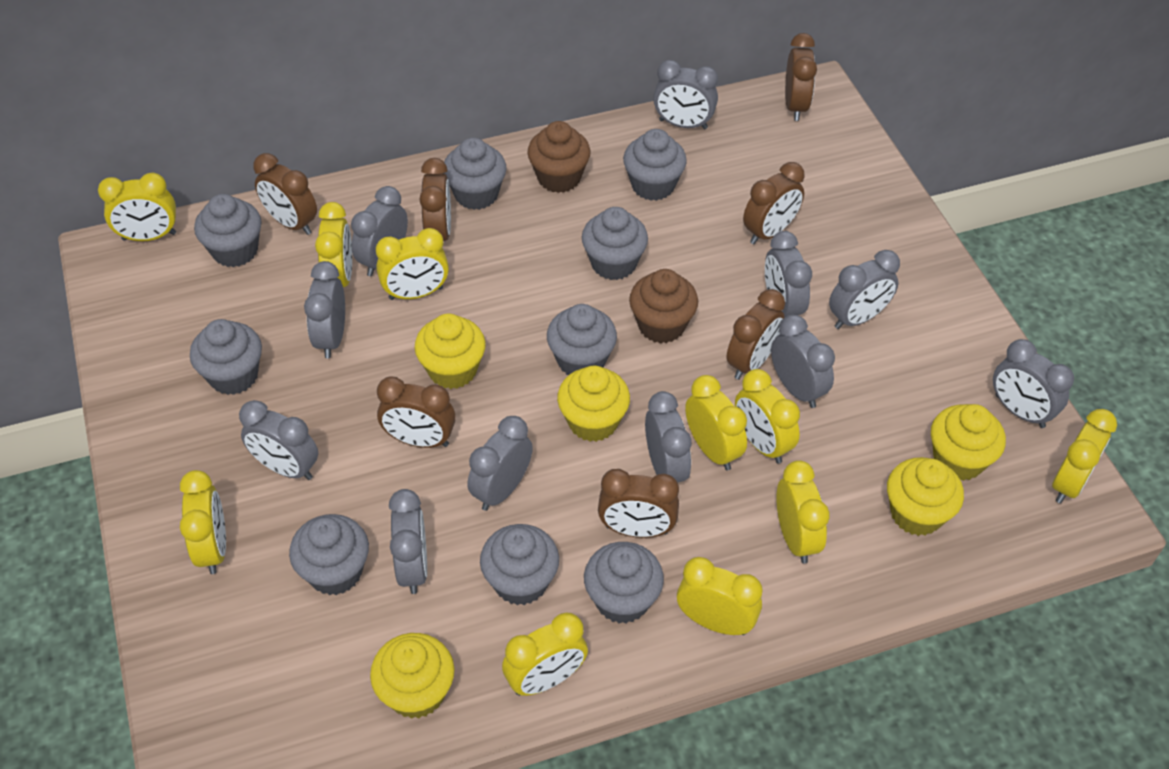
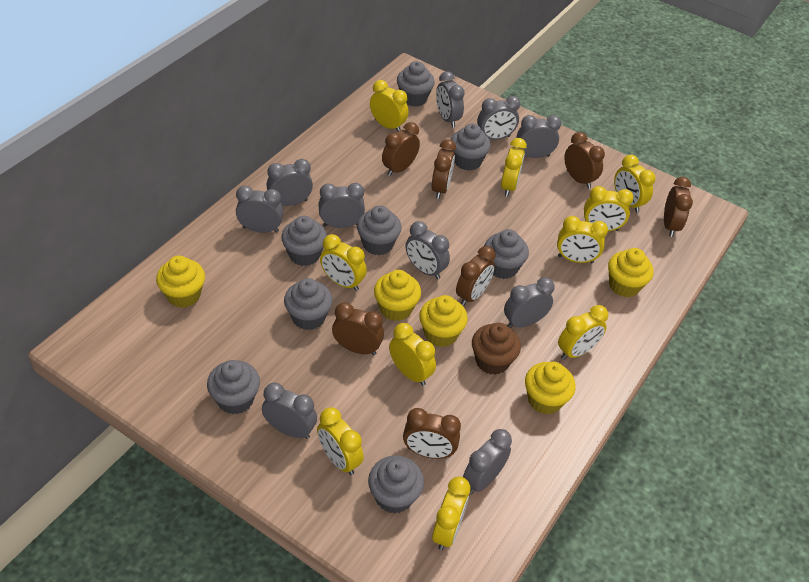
brown cupcake: [527,121,591,193] [629,269,698,344] = 2 -> [472,323,521,375] = 1
grey clock: [239,400,318,480] [304,261,345,358] [351,186,408,276] [389,489,427,594] [468,416,533,511] [645,391,692,482] [653,60,718,129] [765,231,812,317] [771,315,835,408] [829,250,900,329] [993,339,1074,428] = 11 -> [236,186,284,233] [262,382,317,439] [266,159,313,206] [318,183,365,228] [406,221,450,279] [436,71,465,128] [463,429,512,494] [477,96,520,140] [504,277,555,328] [517,115,561,158] = 10
grey cupcake: [190,319,262,395] [194,194,261,267] [289,514,369,595] [444,138,507,210] [480,524,559,605] [547,304,617,375] [582,207,648,280] [584,542,664,624] [623,129,687,201] = 9 -> [207,360,260,415] [281,216,327,266] [284,278,333,330] [357,206,402,255] [368,456,424,514] [397,61,435,107] [451,124,491,171] [484,229,529,279] = 8

